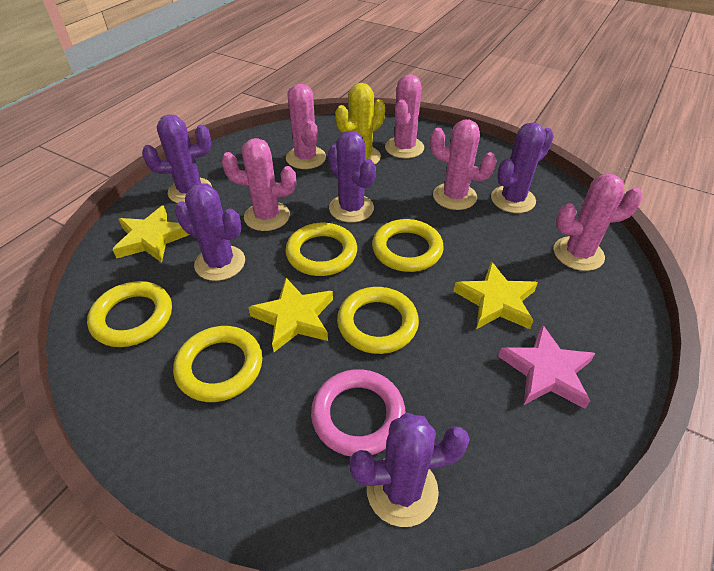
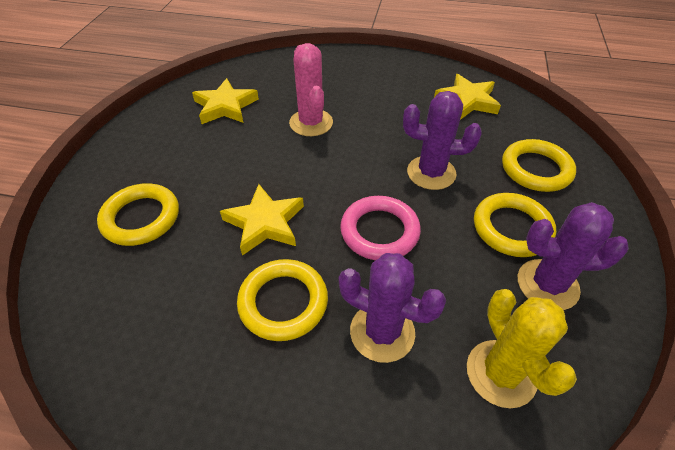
pink cactus: [221,138,296,231] [286,84,326,169] [385,74,424,159] [430,120,497,210] [554,174,643,271] = 5 -> [289,43,333,136] = 1
pink star: [498,324,595,409] = 1 -> none = 0
purple cactus: [142,114,212,203] [175,183,245,281] [328,131,376,223] [350,413,470,527] [491,122,554,213] = 5 -> [339,253,446,363] [403,91,482,190] [518,202,629,310] = 3
yellow ring: [87,281,172,347] [173,326,262,402] [285,223,357,276] [337,287,419,354] [372,219,444,272] = 5 -> [97,184,179,246] [237,259,328,341] [474,193,556,257] [502,139,576,192] = 4

